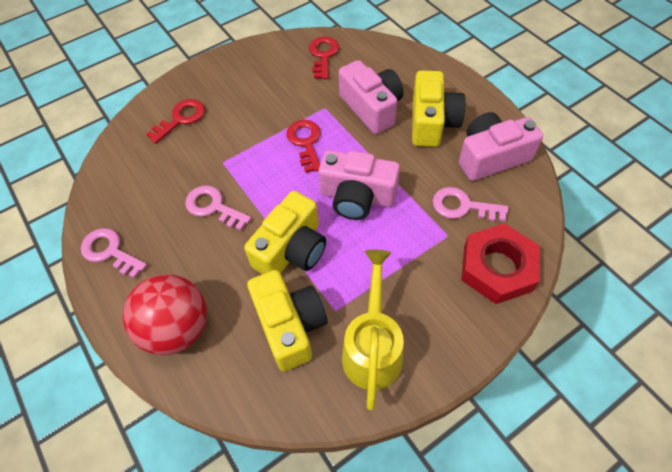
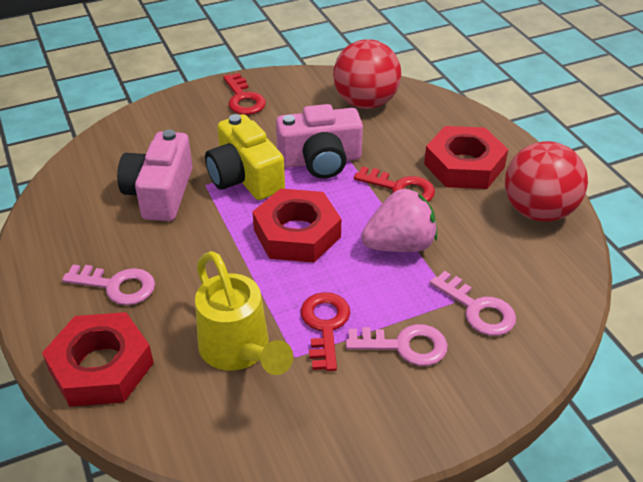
pink camera: [318,150,400,220] [338,60,403,134] [459,112,543,181] = 3 -> [117,129,193,221] [276,104,363,179] = 2
pink strawberry: none = 0 -> [361,188,437,252] = 1
red ball: [123,274,207,355] = 1 -> [333,39,401,109] [505,141,588,222] = 2
red nut: [461,223,540,304] = 1 -> [42,312,154,407] [253,189,341,262] [424,126,508,189] = 3
yellow camera: [244,191,326,274] [247,270,327,371] [412,70,465,147] = 3 -> [205,114,285,200] = 1

